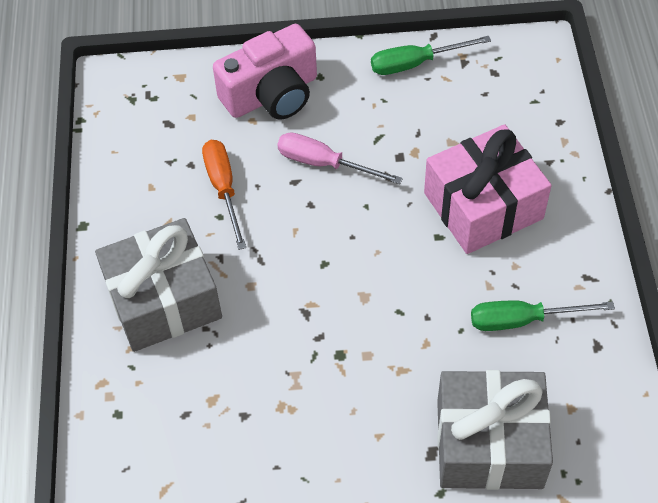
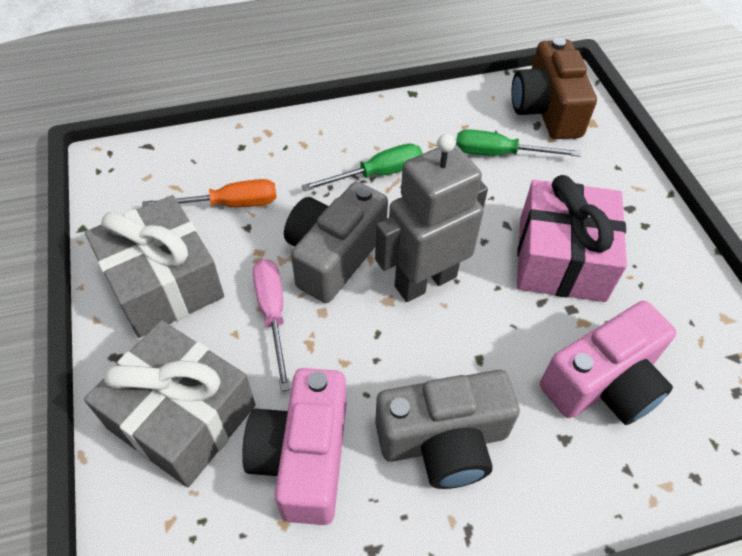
brown camera: none = 0 -> [512,37,597,139] = 1
grey camera: none = 0 -> [284,182,388,303] [375,370,520,489] = 2
grey robot: none = 0 -> [375,134,488,302] = 1
pink camera: [213,24,317,120] = 1 -> [242,368,347,525] [540,301,677,425] = 2

